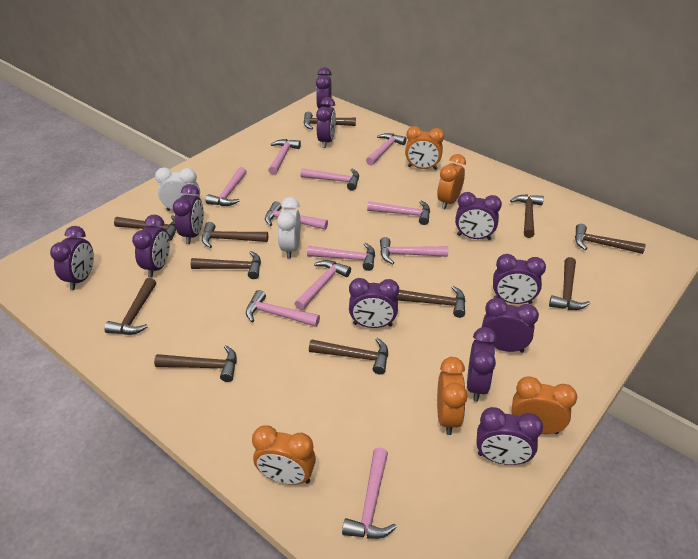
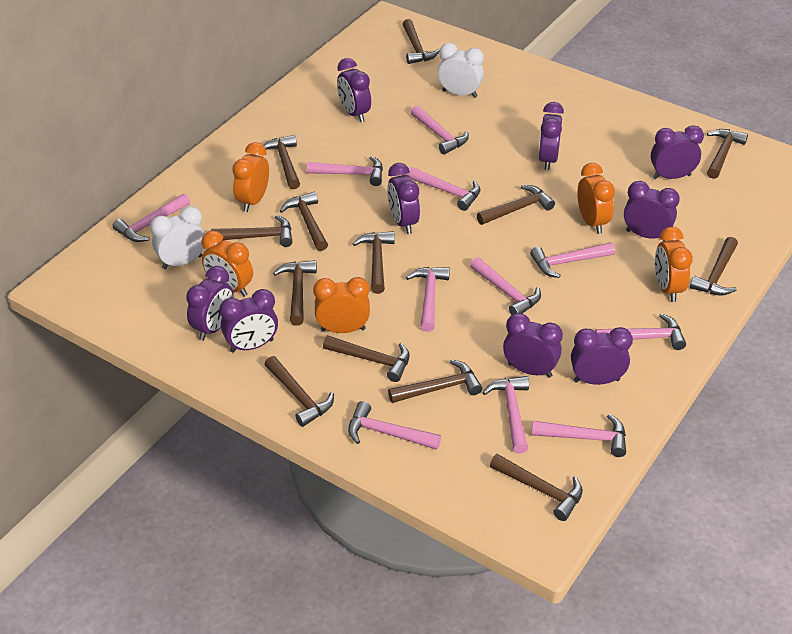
brown hammer: [104,278,156,335] [114,215,176,241] [154,345,236,382] [191,251,261,279] [202,222,268,248] [304,112,356,130] [309,338,388,374] [397,286,466,318] [510,194,544,238] [549,257,590,310] [575,224,646,254] = 11 -> [211,215,293,247] [263,135,300,189] [264,356,334,427] [273,260,317,326] [280,192,328,251] [323,335,410,382] [353,231,395,294] [388,359,482,403] [402,19,440,64] [477,185,555,225] [490,454,583,521] [690,237,738,295] [707,129,748,179] = 13
purple clock: [50,226,94,290] [132,215,170,278] [173,184,204,244] [316,67,332,109] [316,97,336,148] [349,278,399,328] [455,192,502,240] [467,327,497,402] [476,407,543,465] [482,298,539,353] [493,254,546,304] = 11 -> [186,266,234,341] [219,289,278,353] [337,58,371,122] [387,163,420,234] [503,313,563,378] [538,102,564,170] [571,327,633,385] [624,181,680,241] [651,125,704,179] = 9

